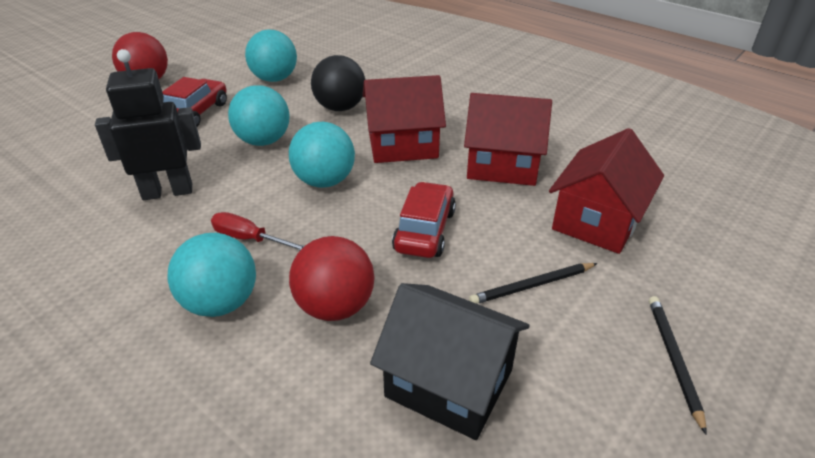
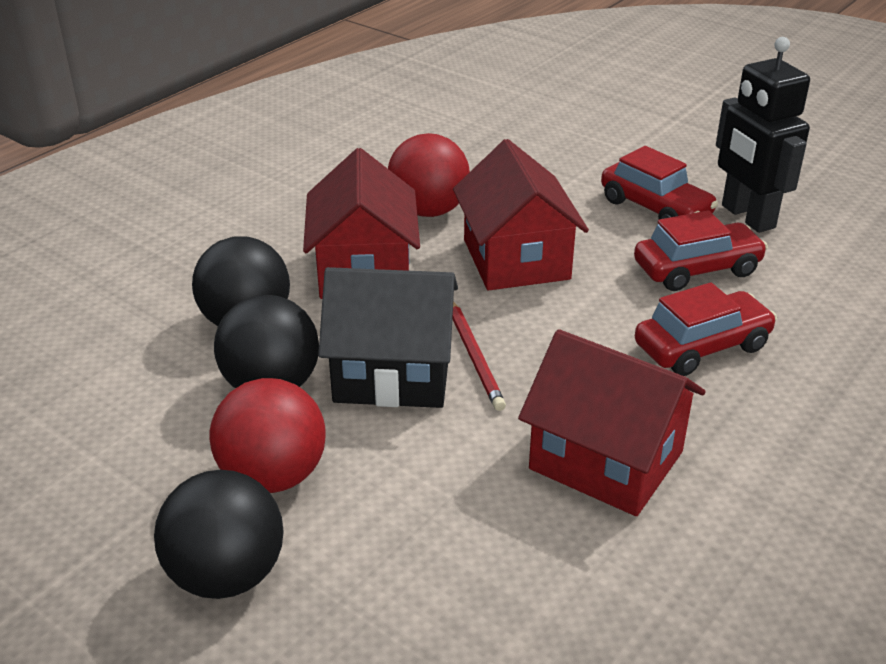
black ball: [311,55,365,111] = 1 -> [154,470,284,599] [192,236,290,326] [214,295,319,389] = 3
black pencil: [469,263,598,304] [649,296,707,435] = 2 -> none = 0
red car: [162,77,227,127] [392,181,456,258] = 2 -> [601,146,718,220] [634,211,768,291] [635,282,777,376] = 3
red pencil: none = 0 -> [452,301,506,411] = 1
red screwdriver: [211,212,304,250] = 1 -> none = 0
turquoise ball: [167,233,256,317] [228,85,290,146] [245,30,297,82] [289,122,355,188] = 4 -> none = 0

